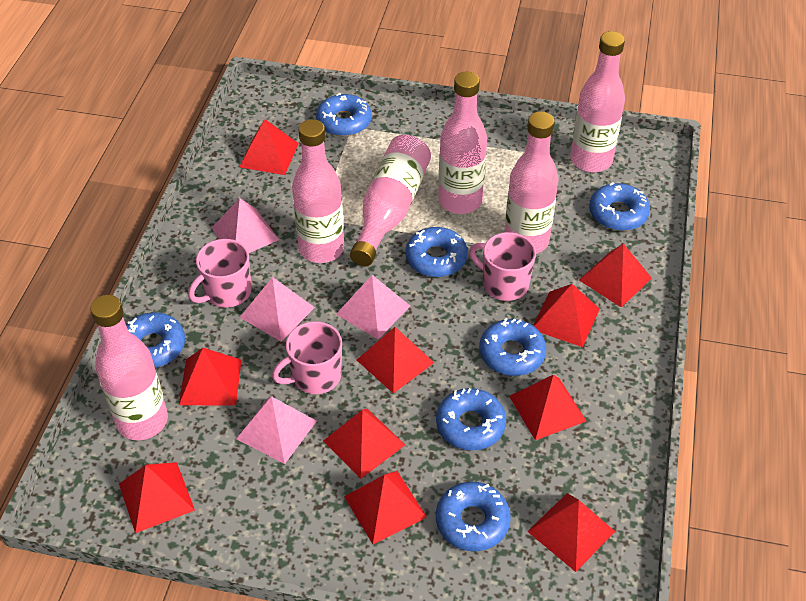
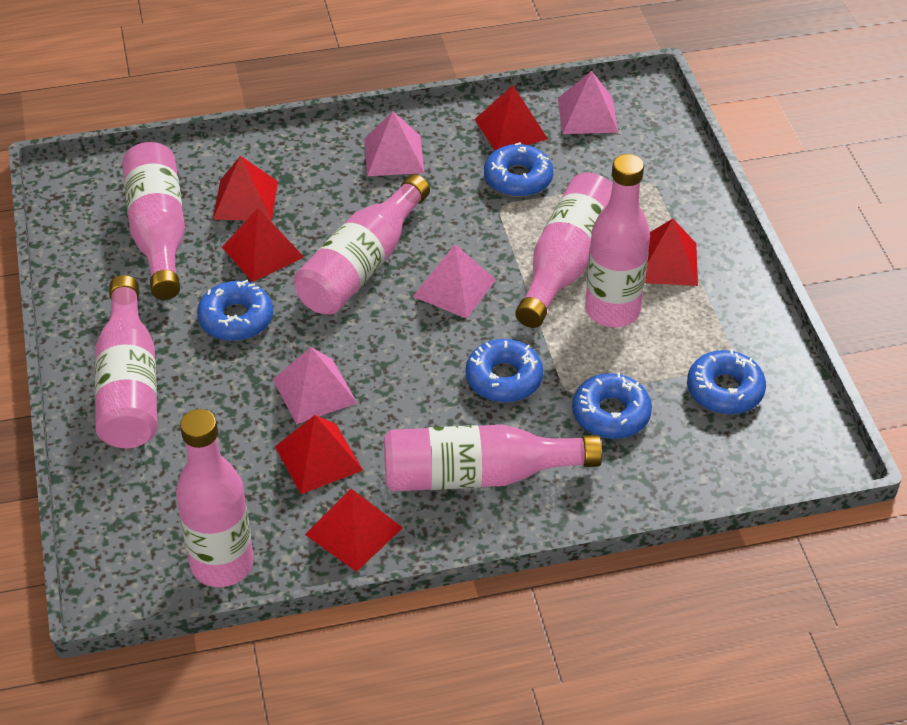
blue donut: [126,312,185,368] [316,93,371,136] [405,227,468,277] [436,388,506,451] [436,482,511,551] [479,318,546,376] [589,182,650,231] = 7 -> [197,280,273,341] [466,339,543,403] [484,142,553,197] [572,372,652,439] [687,349,766,414] = 5
pink bottle: [90,295,168,440] [292,119,344,263] [350,135,431,266] [438,72,487,214] [504,111,559,254] [570,31,625,172] = 6 -> [95,275,157,448] [122,142,185,300] [176,409,254,587] [294,174,430,315] [384,425,602,491] [515,172,613,328] [585,154,650,327] = 7
pink mug: [188,239,252,308] [272,321,342,394] [469,232,536,301] = 3 -> none = 0
red pyramid: [119,462,195,533] [179,348,241,406] [239,119,299,175] [323,409,405,479] [344,471,427,544] [357,327,434,393] [509,375,586,440] [527,493,615,572] [533,284,600,347] [579,243,652,307] = 10 -> [213,156,278,221] [222,208,304,282] [275,415,363,494] [305,489,403,572] [474,85,548,150] [645,219,698,286] = 6

